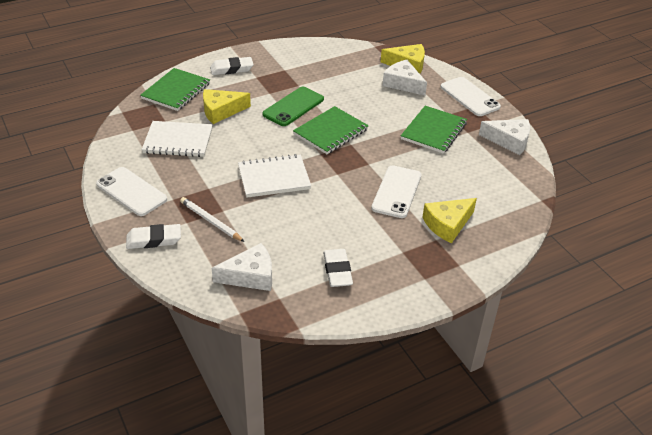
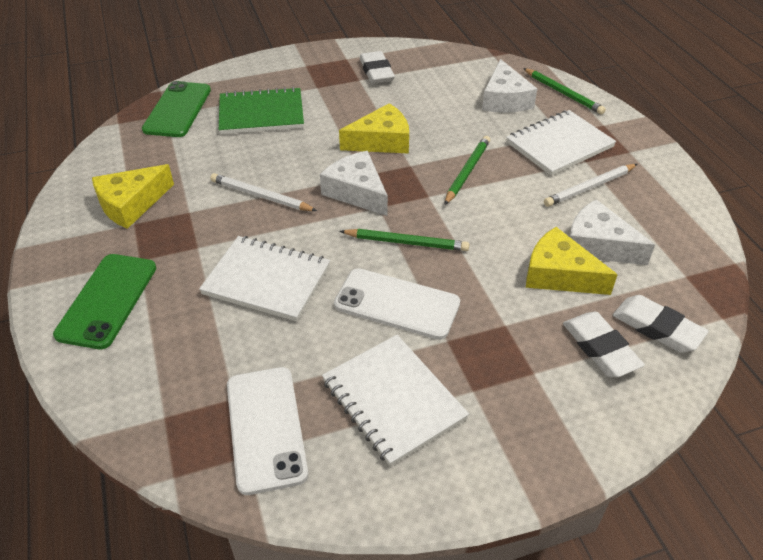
green notebook: [140,68,210,111] [293,106,369,154] [401,106,467,154] = 3 -> [219,87,304,134] = 1
green pencil: none = 0 -> [340,229,469,251] [444,136,490,205] [523,68,606,114] = 3
green phone: [262,87,324,126] = 1 -> [53,254,156,349] [142,81,211,137] = 2
white notebook: [142,121,213,157] [238,154,311,198] = 2 -> [199,236,330,321] [322,335,469,467] [506,110,616,176] = 3
white pencil: [180,197,245,242] = 1 -> [210,173,317,211] [544,164,637,207] = 2
white phone: [96,167,167,216] [371,165,421,218] [441,77,501,116] = 3 -> [227,367,308,495] [334,268,460,340] = 2

